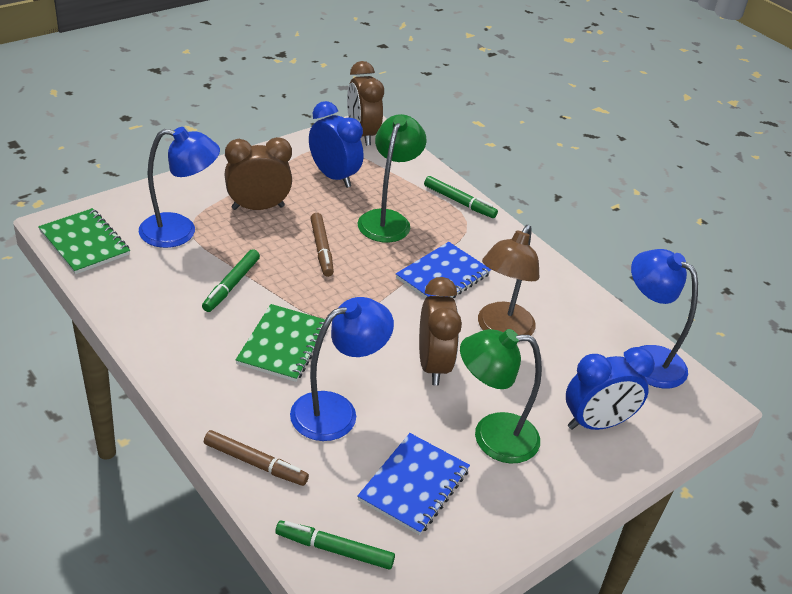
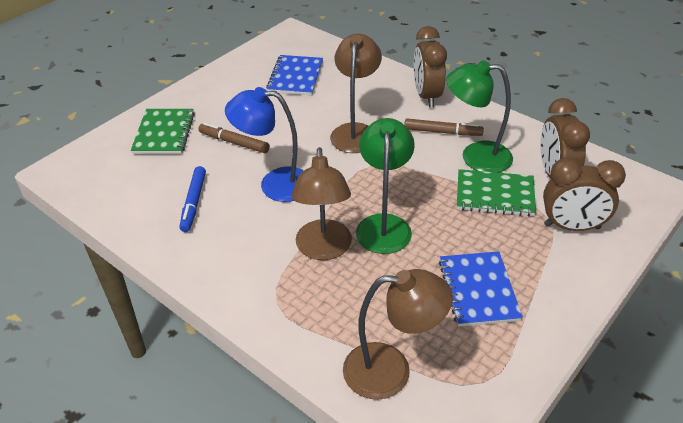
blue clock: [309,101,363,188] [566,347,655,430] = 2 -> none = 0
blue lamp: [139,127,220,248] [290,297,394,441] [631,249,698,388] = 3 -> [225,87,304,202] = 1
blue marker: none = 0 -> [179,166,206,232] = 1
brown lamp: [478,225,539,336] = 1 -> [291,147,352,260] [330,34,382,153] [343,269,453,400] = 3
green marker: [202,249,260,312] [275,520,395,569] [424,176,498,218] = 3 -> none = 0

